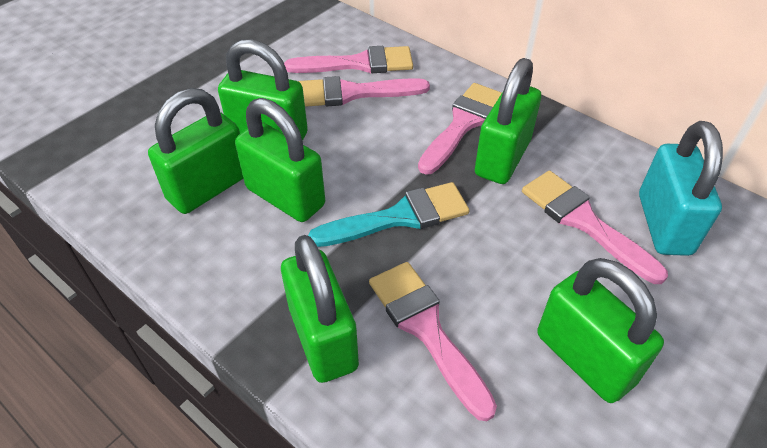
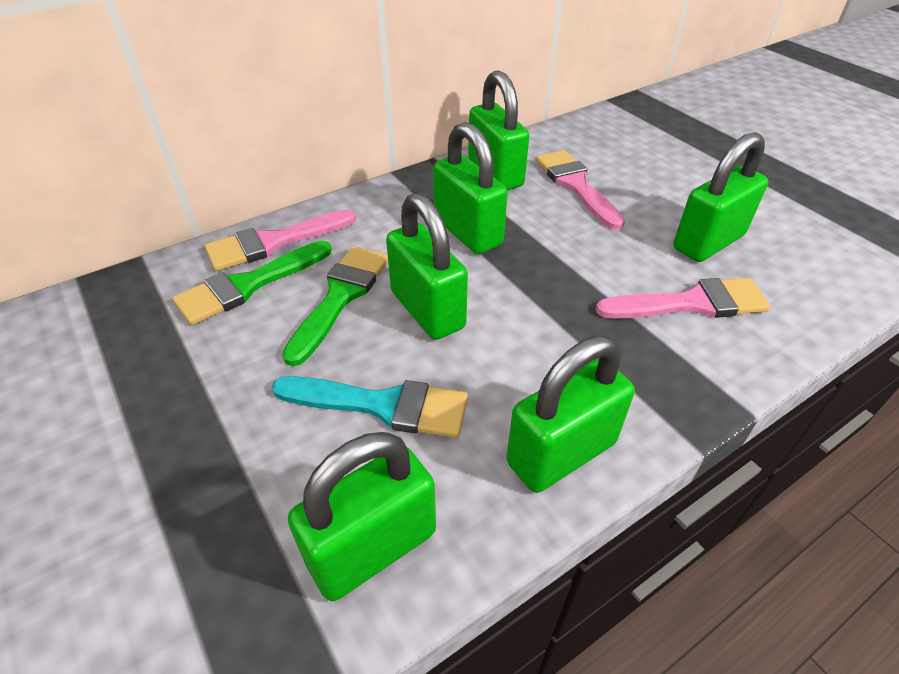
green brush: none = 0 -> [172,241,332,325] [282,246,388,366] = 2
pink brush: [284,46,413,74] [298,76,430,107] [369,262,497,421] [418,83,502,175] [522,171,668,284] = 5 -> [205,209,356,271] [536,150,625,230] [596,278,771,319] = 3
turquoise padlock: [639,121,723,256] = 1 -> none = 0

